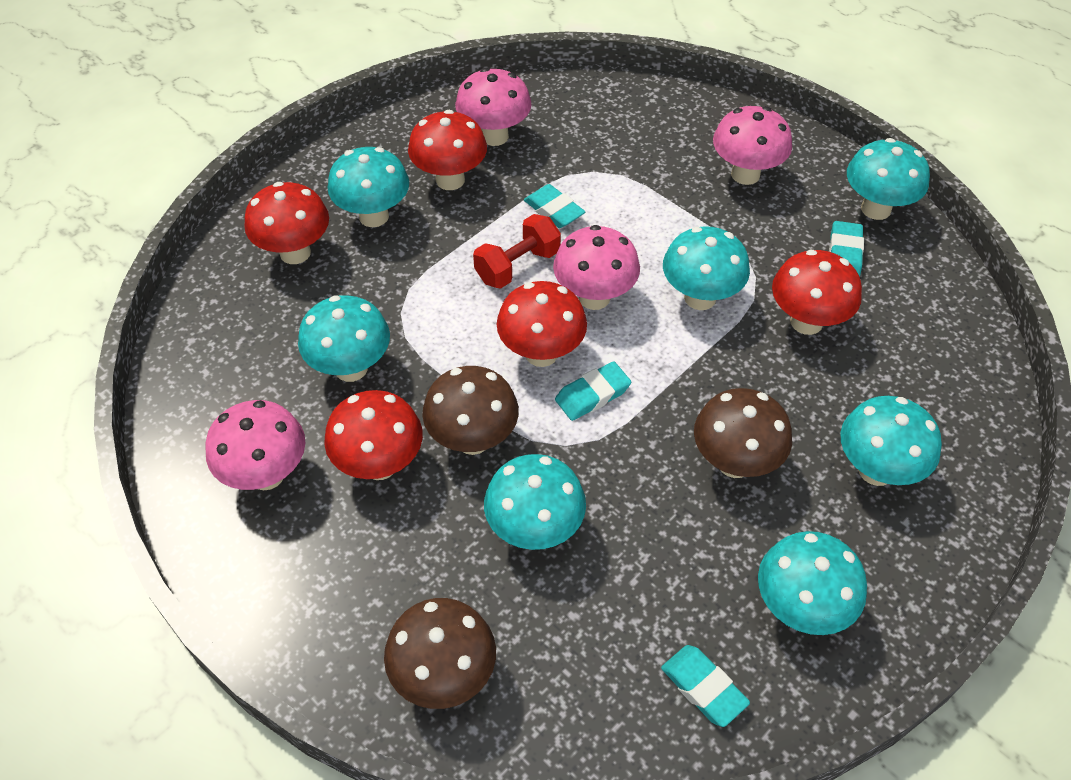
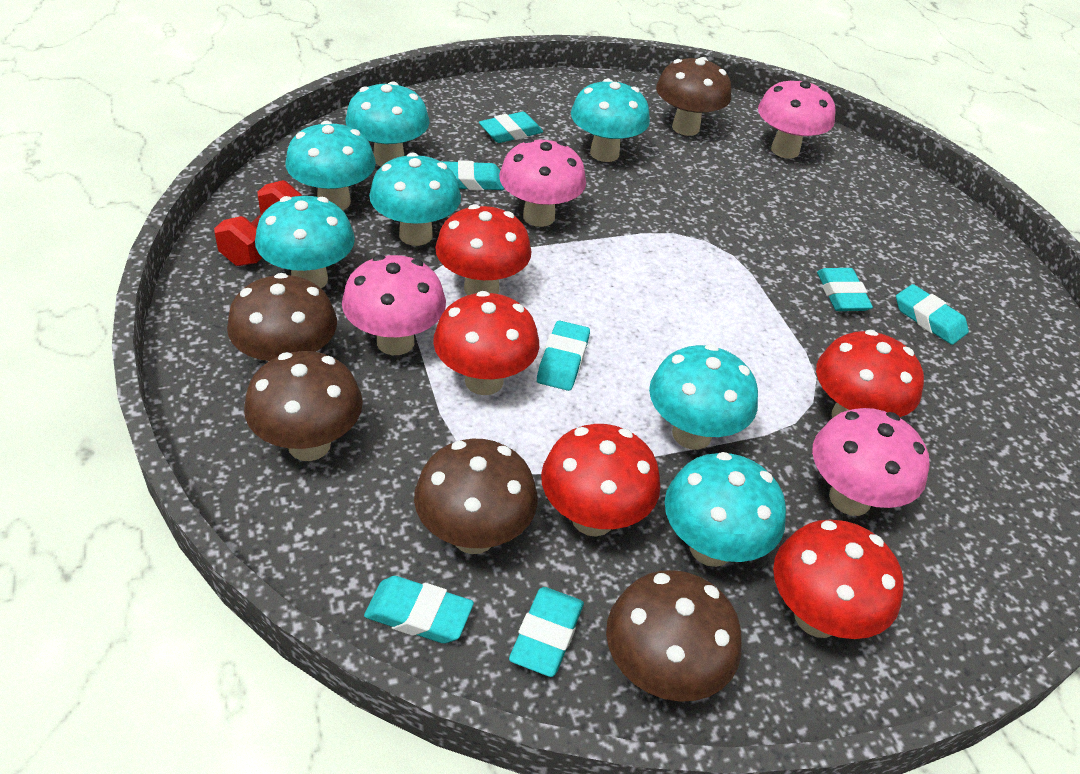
brown mushroom: [384,598,496,709] [422,366,519,455] [694,388,792,478] = 3 -> [227,273,337,362] [244,351,363,461] [414,439,538,554] [606,570,742,702] [656,57,731,136] = 5
turquoise eraser: [524,184,585,228] [555,361,631,421] [661,645,750,727] [829,221,864,276] = 4 -> [364,576,474,643] [440,160,504,191] [479,112,543,143] [509,587,584,677] [537,321,590,391] [817,268,873,311] [896,284,969,345] = 7

